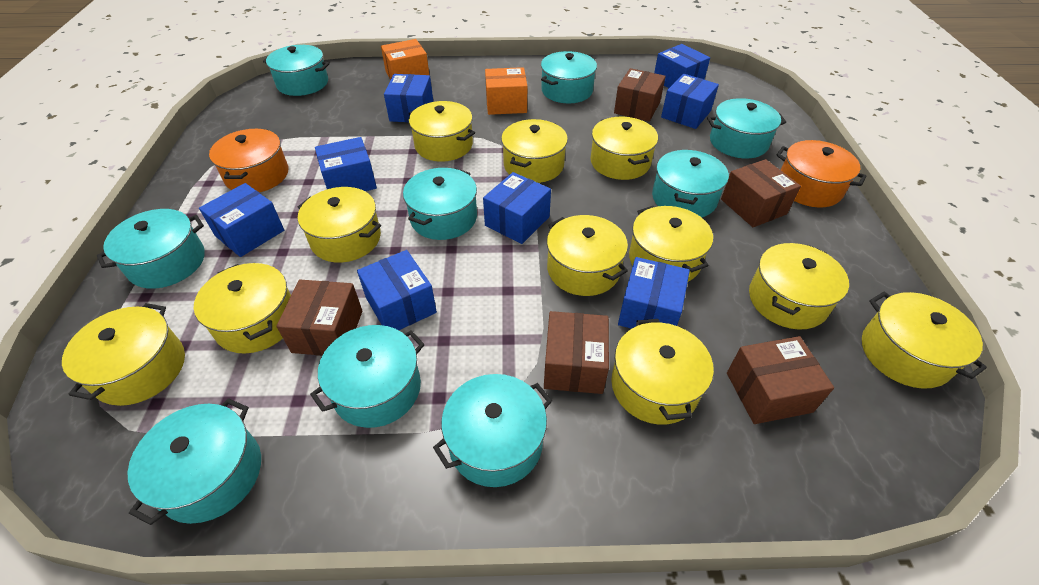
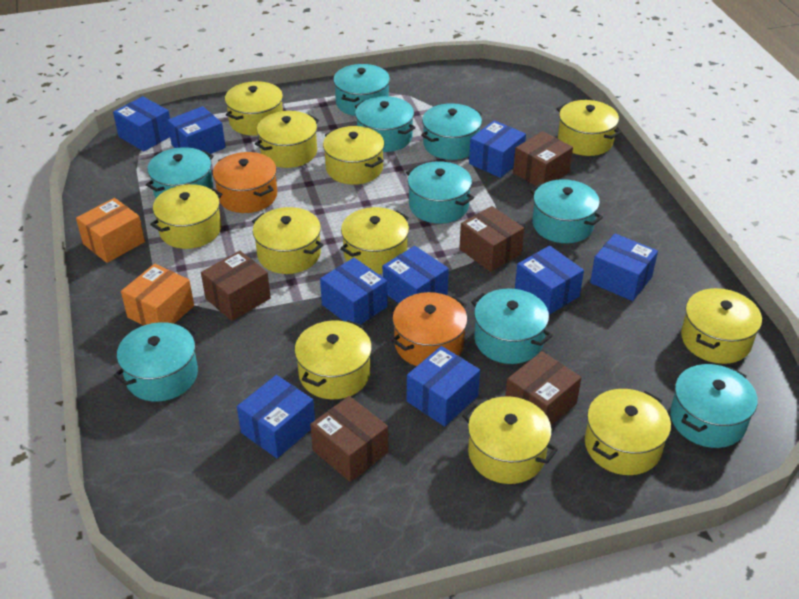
blue box: [199,183,284,257] [315,137,377,191] [357,250,437,330] [384,74,433,122] [483,172,551,244] [618,257,690,329] [654,44,710,88] [661,74,719,129] = 8 -> [113,96,170,151] [167,106,226,154] [237,375,315,458] [320,258,388,324] [382,246,449,303] [407,346,480,426] [469,120,526,178] [515,246,584,315] [590,233,658,301] = 9

